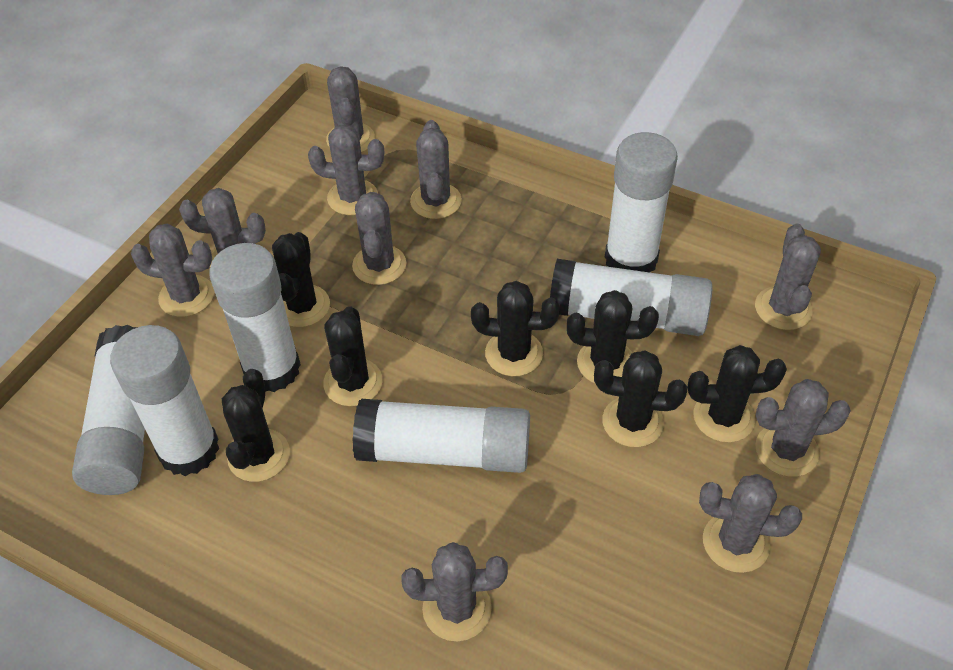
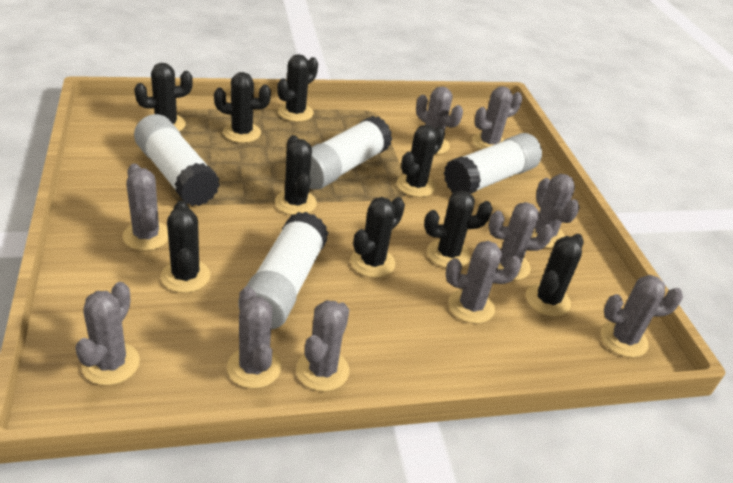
black cactus: [222,369,290,482] [272,232,330,327] [323,306,382,406] [471,281,560,376] [567,290,659,383] [594,350,687,447] [688,345,787,443] = 7 -> [134,63,193,131] [161,201,210,293] [214,72,271,143] [275,135,317,215] [277,54,318,122] [351,197,405,278] [397,125,445,197] [424,190,493,268] [526,234,584,317] = 9
white glue stick: [72,325,145,495] [110,325,219,476] [209,243,301,392] [352,399,530,473] [550,259,712,336] [605,132,678,272] = 6 -> [134,114,220,206] [238,212,329,329] [310,116,392,190] [444,133,542,194] = 4

